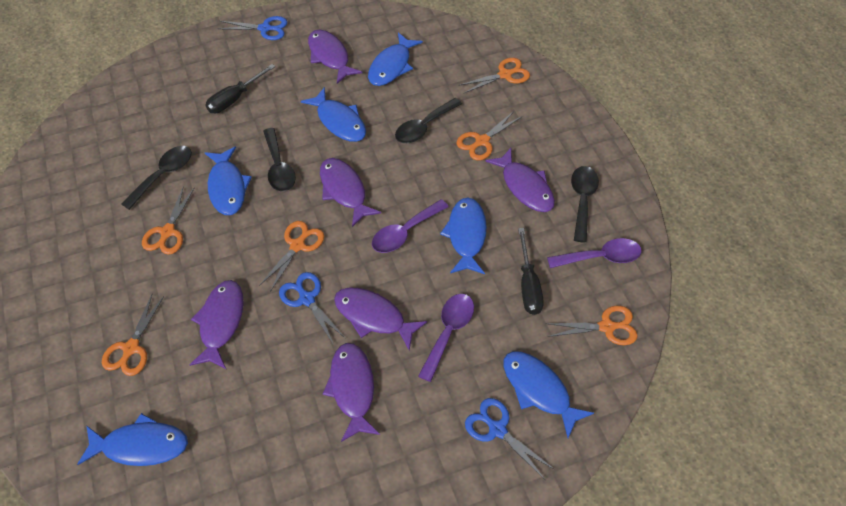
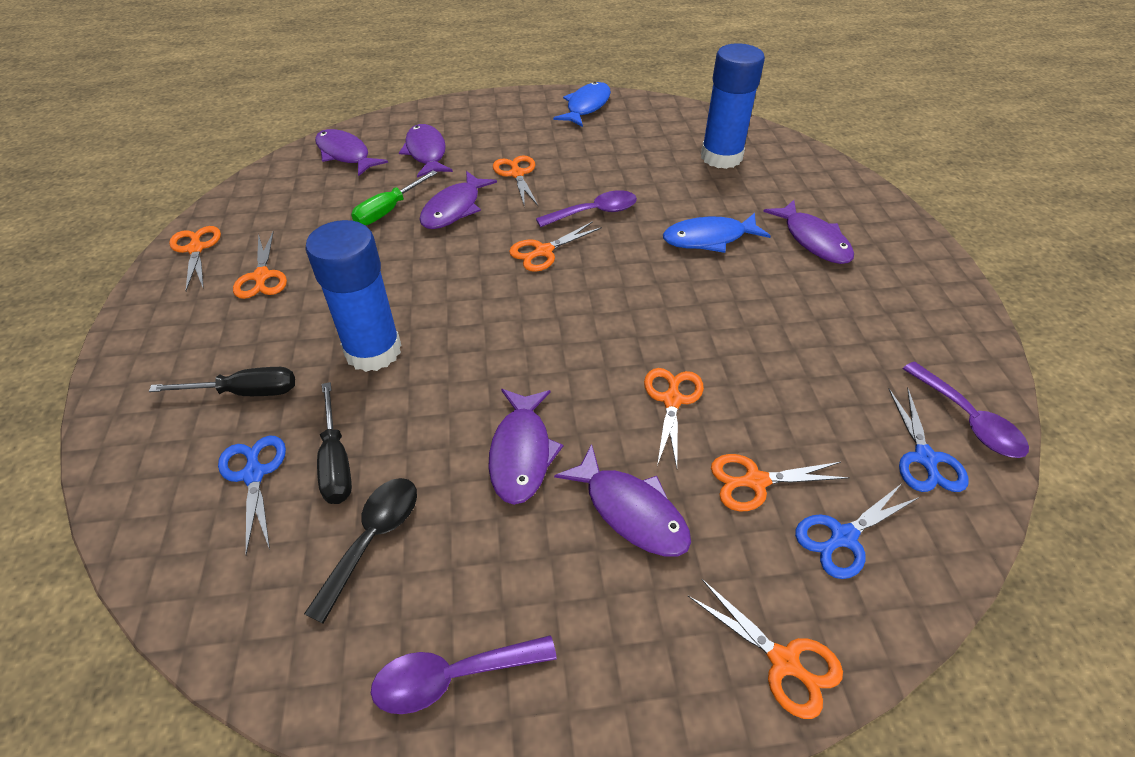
black spoon: [121,146,192,210] [263,128,296,192] [395,98,462,143] [571,166,599,242] = 4 -> [304,478,417,624] = 1
blue fish: [78,413,188,466] [205,146,252,215] [301,87,366,142] [368,33,423,86] [440,198,487,274] [504,351,594,438] = 6 -> [553,82,611,127] [663,213,771,253] = 2
blue glue stick: none = 0 -> [305,220,401,372] [701,43,765,169] = 2
green screwdriver: none = 0 -> [351,170,437,225] = 1
orange scissors: [102,295,164,376] [142,186,195,255] [259,221,324,292] [457,111,523,160] [460,58,530,93] [545,306,638,345] = 6 -> [169,226,221,291] [233,231,287,299] [493,156,538,208] [509,221,602,272] [644,368,704,468] [688,579,843,719] [711,454,850,511] = 7

